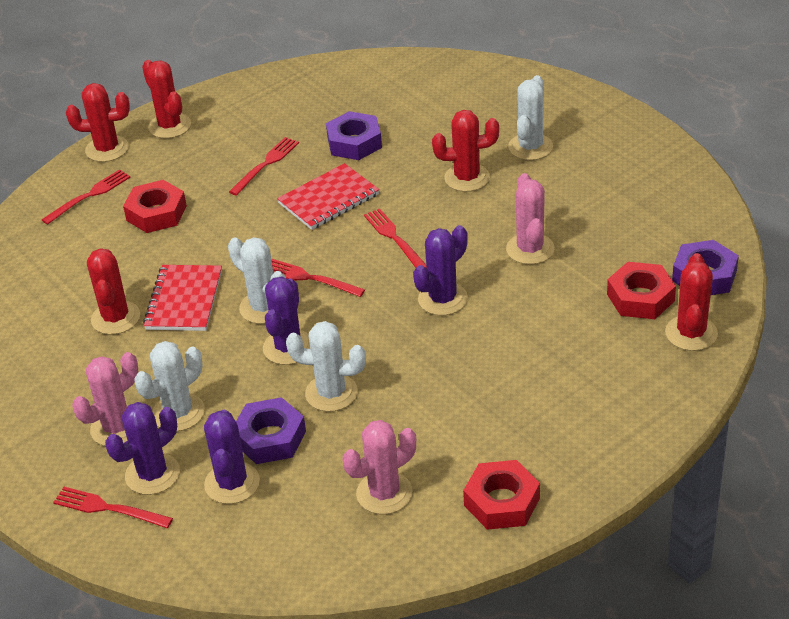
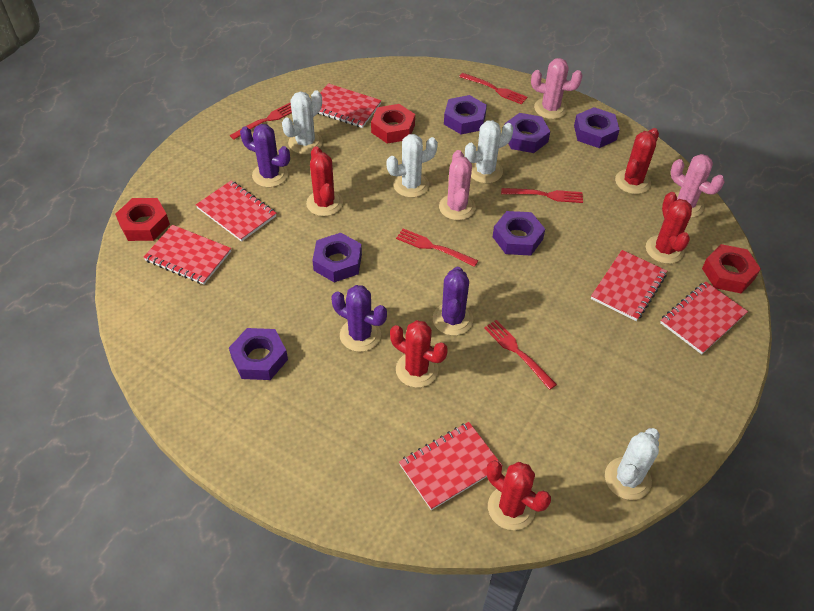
purple cactus: [105,402,180,495] [204,410,260,504] [263,276,310,365] [413,225,468,315] = 4 -> [240,124,290,187] [331,285,387,352] [433,267,473,335] = 3
purple nut: [236,397,306,464] [326,111,382,160] [672,240,739,295] = 3 -> [229,328,288,380] [312,233,362,283] [444,95,487,135] [493,211,545,255] [505,113,550,153] [574,107,620,148] = 6
red notebook: [143,265,222,331] [277,163,379,230] = 2 -> [143,225,231,285] [196,180,277,242] [318,83,382,128] [399,422,503,510] [591,250,667,321] [660,281,748,354] = 6

